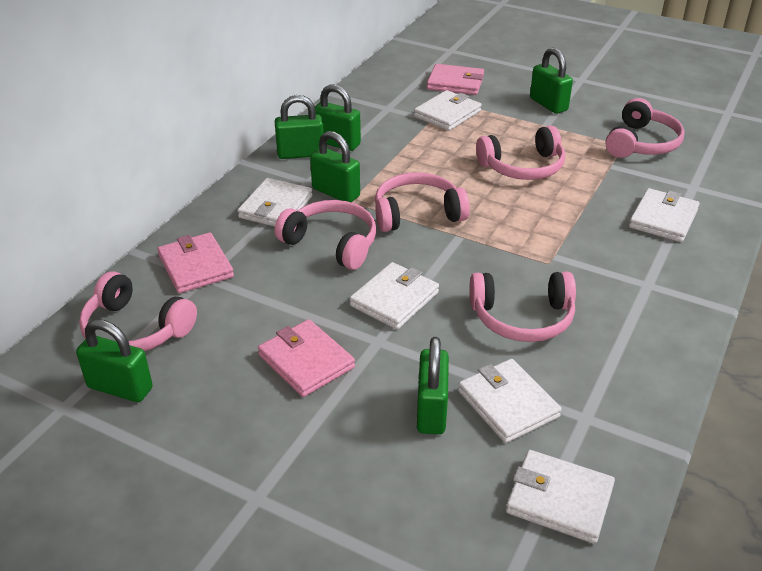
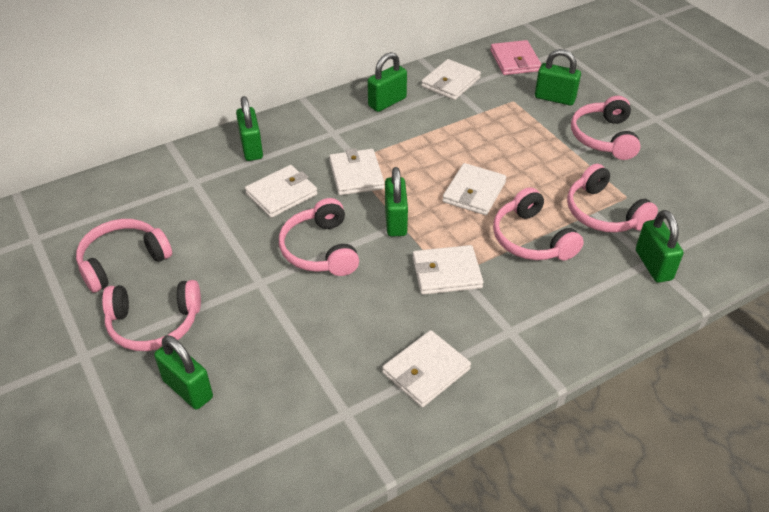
pink wallet: [157,233,234,293] [258,319,355,397] [427,64,484,95] = 3 -> [490,40,542,75] = 1

